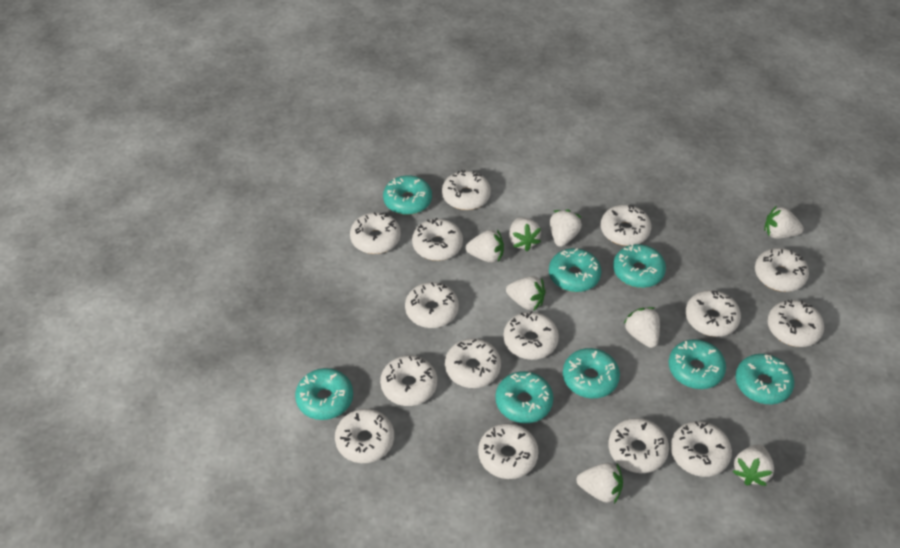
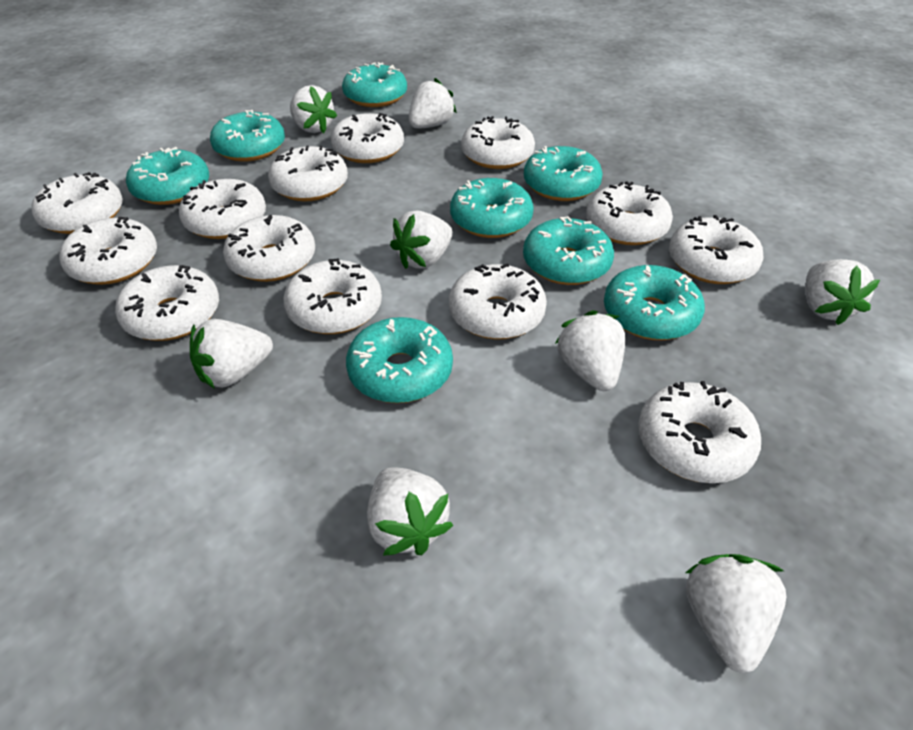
white donut: [335,409,394,463] [350,212,401,254] [380,355,437,406] [405,282,459,328] [412,218,463,261] [442,170,491,210] [445,339,501,388] [478,423,539,479] [503,311,559,360] [600,205,651,246] [608,418,669,473] [670,421,732,477] [685,290,741,337] [755,248,809,292] [767,300,824,347] = 15 -> [32,172,123,234] [59,217,157,285] [115,265,219,341] [179,179,266,239] [223,215,315,282] [268,146,348,201] [283,258,382,334] [331,113,404,163] [449,263,547,340] [461,116,535,169] [586,181,673,245] [638,381,761,483] [669,215,764,284] = 13

